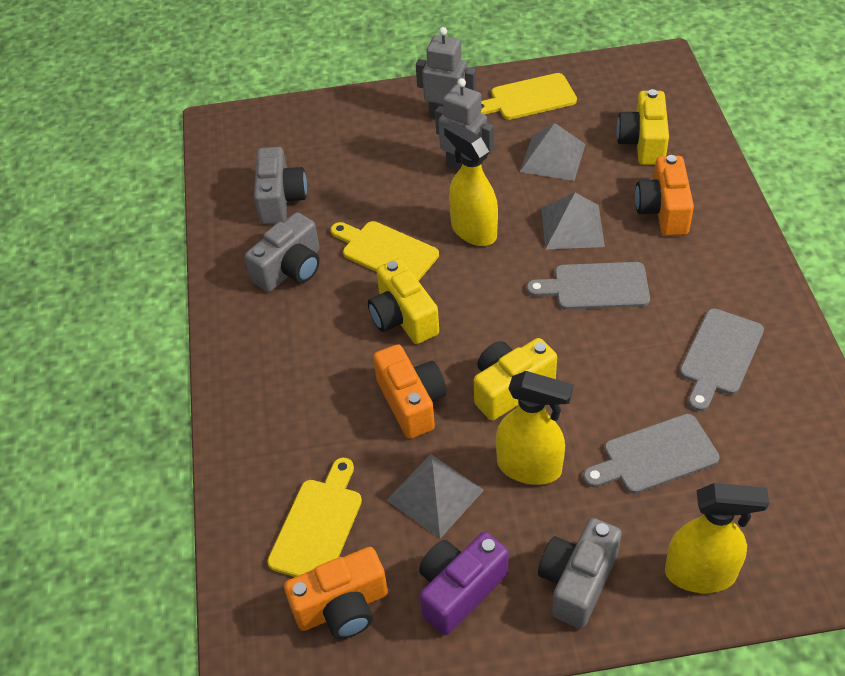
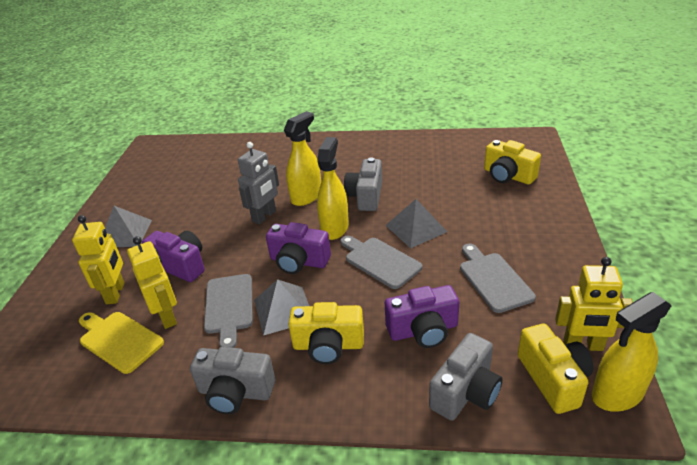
grey robot: [416,27,476,119] [435,78,494,170] = 2 -> [238,142,279,224] = 1
orange camera: [284,547,388,639] [373,344,447,439] [635,155,694,236] = 3 -> none = 0
purple camera: [419,532,509,635] = 1 -> [142,231,205,282] [266,222,331,274] [385,285,459,348] = 3
yellow cutting board: [267,458,362,577] [331,221,439,281] [481,73,577,120] = 3 -> [79,312,164,374] = 1
yellow robot: none = 0 -> [72,215,125,304] [127,236,177,329] [555,257,633,351] = 3

